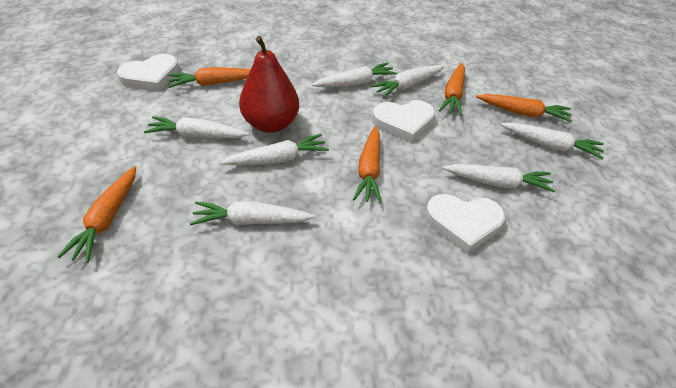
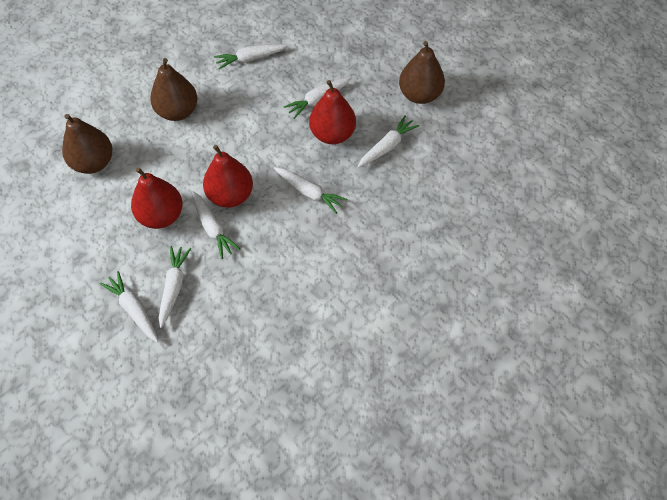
brown pear: none = 0 -> [62,114,113,174] [150,58,197,121] [399,41,445,104] = 3
orange carrot: [57,166,136,263] [168,67,251,88] [353,126,382,203] [439,63,465,116] [476,94,572,122] = 5 -> none = 0
red pear: [239,36,299,133] = 1 -> [131,167,183,229] [203,145,253,208] [309,80,356,144] = 3
white heart: [117,54,179,91] [372,100,435,143] [425,194,505,254] = 3 -> none = 0

